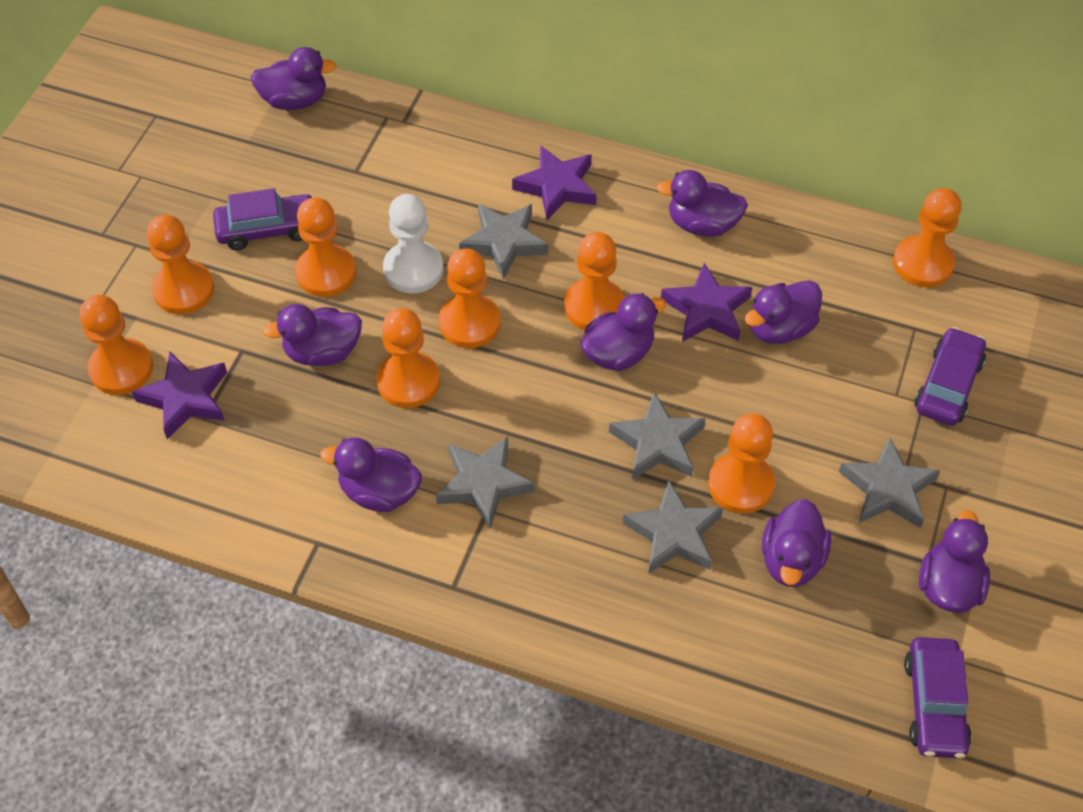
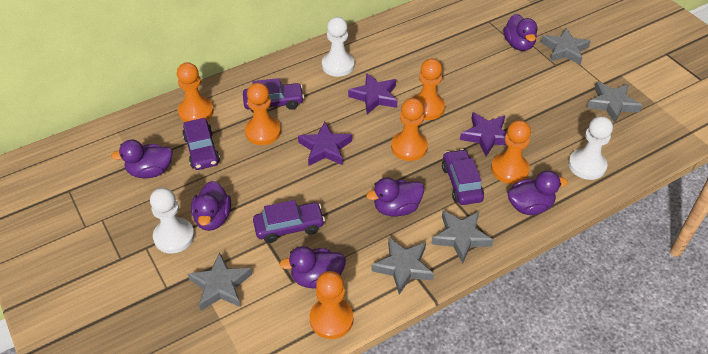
orange pawn: [79,295,153,395] [147,215,214,314] [295,197,356,297] [376,308,440,408] [439,248,500,348] [564,232,625,330] [708,413,775,513] [893,188,962,287] = 8 -> [177,62,214,122] [245,83,281,145] [310,271,353,339] [391,98,428,161] [413,59,445,120] [491,120,531,184] = 6
purple car: [213,188,312,250] [904,637,972,758] [914,327,986,426] = 3 -> [182,118,220,170] [243,78,304,113] [253,200,325,243] [442,149,484,205] = 4
purple duck: [251,47,337,110] [263,304,362,366] [320,437,422,512] [580,293,667,371] [657,170,748,237] [745,280,822,344] [762,499,831,587] [919,510,990,613] = 8 -> [111,140,173,178] [191,181,231,231] [279,246,346,288] [366,177,424,217] [503,14,537,51] [507,170,568,215] = 6
white pawn: [383,194,443,293] = 1 -> [150,188,195,253] [322,17,355,77] [568,116,613,180] = 3

